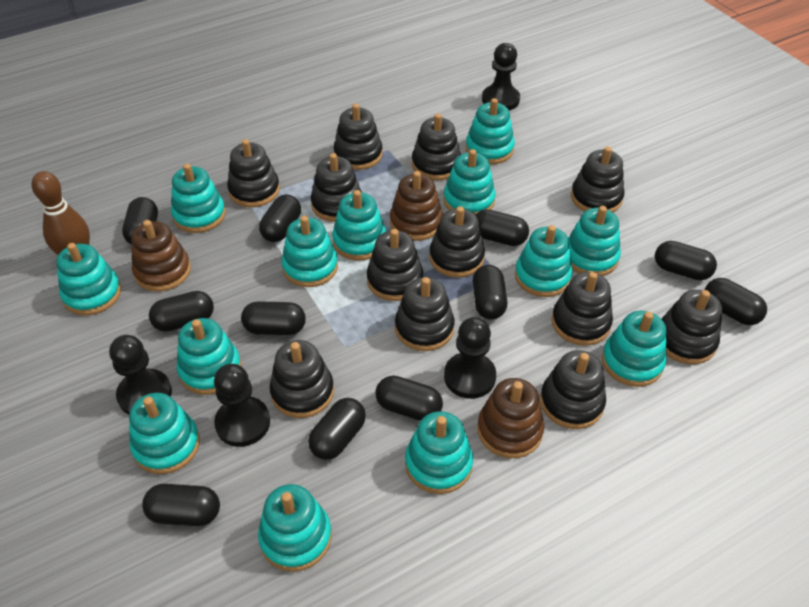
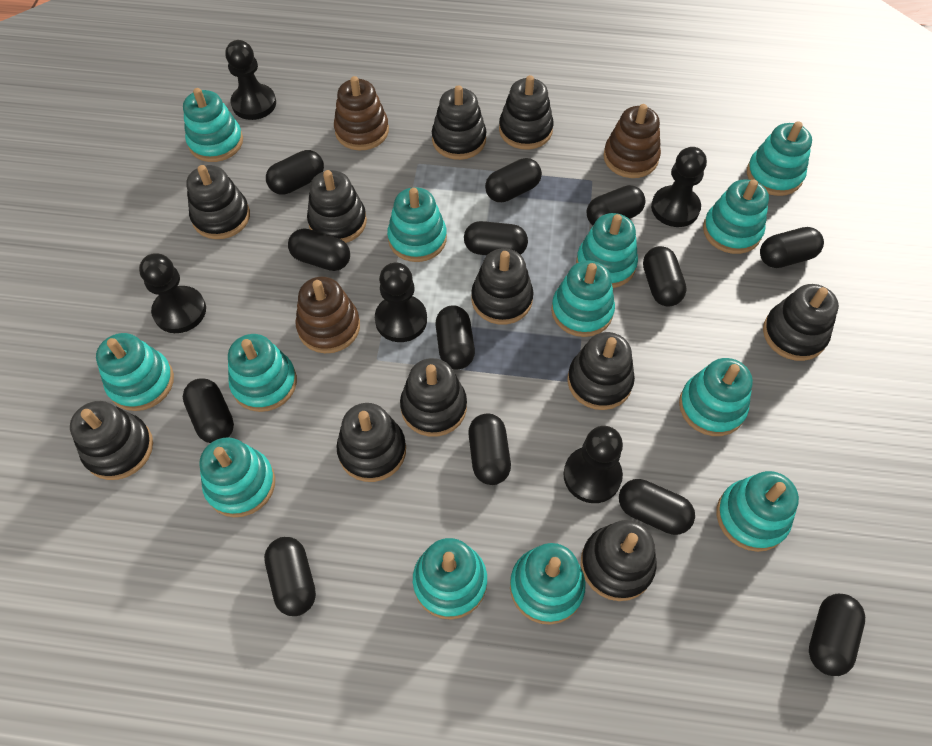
black capsule: [122,197,158,245] [142,484,220,526] [149,291,214,332] [241,301,306,335] [259,194,301,242] [308,398,366,460] [375,376,443,421] [472,265,507,320] [476,209,529,246] [655,241,717,280] [704,278,767,325] = 11 -> [183,378,234,443] [264,537,316,616] [266,150,324,195] [288,228,350,271] [436,305,475,369] [464,221,528,255] [468,414,511,485] [485,158,542,202] [586,185,645,225] [619,479,695,535] [643,246,687,307] [760,227,824,268] [809,594,865,676] = 13
black pawn: [109,335,172,415] [214,364,270,447] [444,317,496,399] [482,43,520,110] = 4 -> [139,253,206,333] [225,40,276,120] [375,263,427,342] [563,426,623,503] [651,147,707,227] = 5
black stacking toy: [227,139,280,207] [269,340,334,418] [311,153,362,222] [334,104,383,170] [367,229,423,301] [395,277,454,351] [412,114,461,180] [429,206,485,278] [540,350,606,429] [552,272,613,346] [571,146,625,212] [662,290,722,364] = 12 -> [70,401,153,480] [186,165,250,239] [307,170,367,243] [336,403,406,482] [400,358,467,437] [432,85,486,160] [471,248,533,325] [499,75,554,150] [567,332,635,410] [581,520,657,601] [763,284,839,361] = 11
brown bowling pin: [32,171,90,255] = 1 -> none = 0

